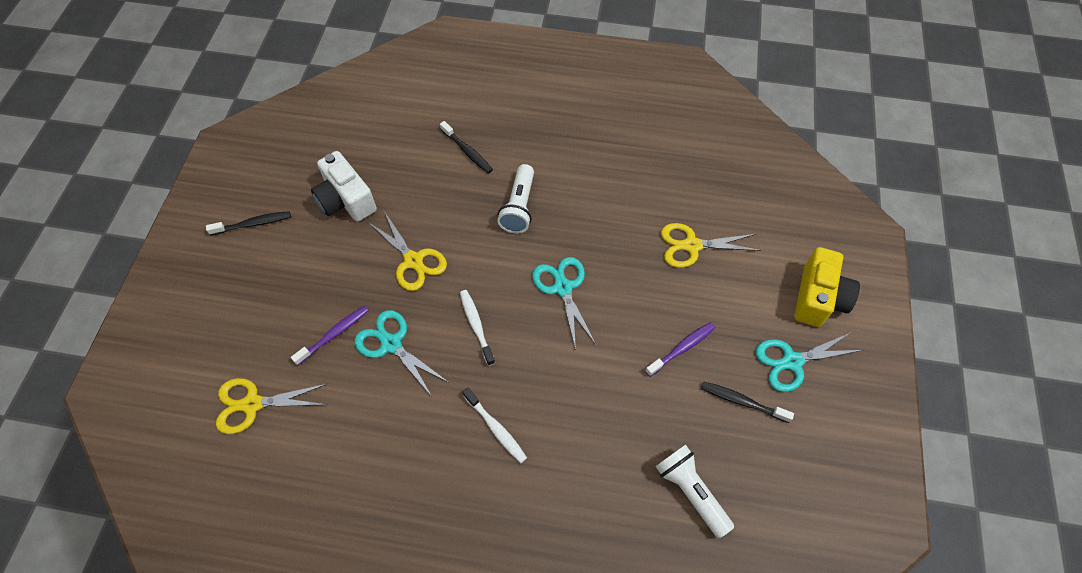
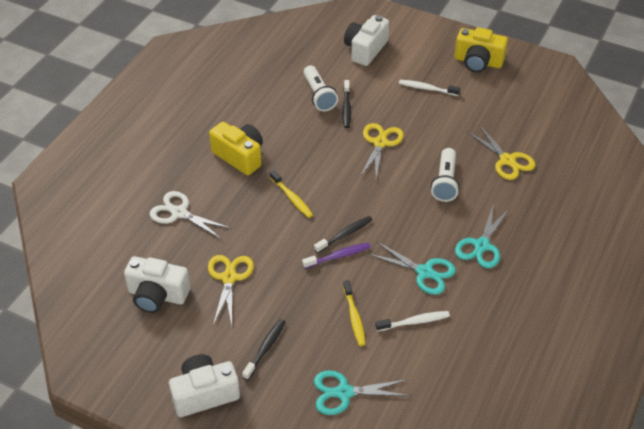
purple toothbrush: [291,306,369,365] [645,322,716,377] = 2 -> [302,243,371,269] = 1
white camera: [311,151,377,222] = 1 -> [124,256,190,313] [169,354,240,417] [344,15,389,66] = 3
white scissors: none = 0 -> [150,191,231,239] = 1
yellow camera: [794,247,860,327] = 1 -> [209,122,263,175] [454,27,508,73] = 2
yellow toothbrush: none = 0 -> [270,170,313,218] [343,280,366,346] = 2

